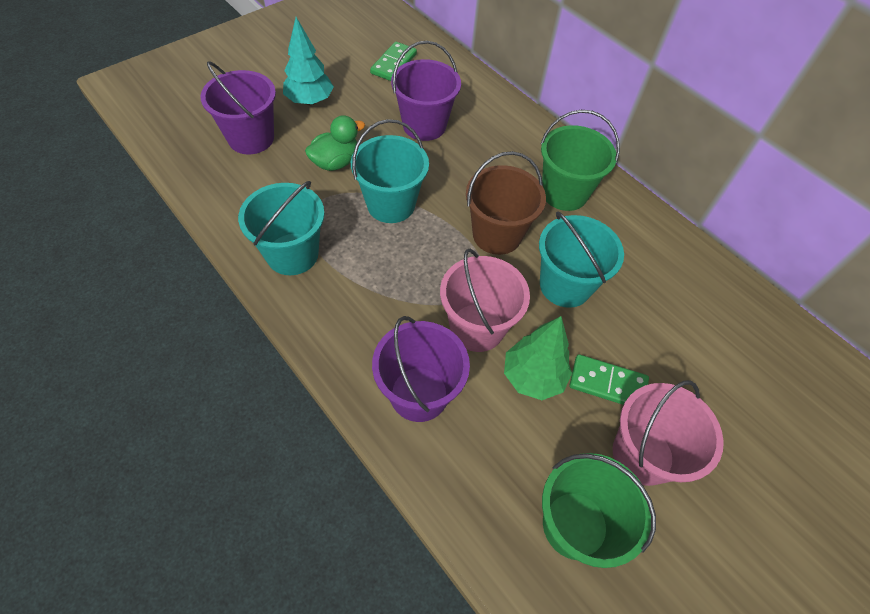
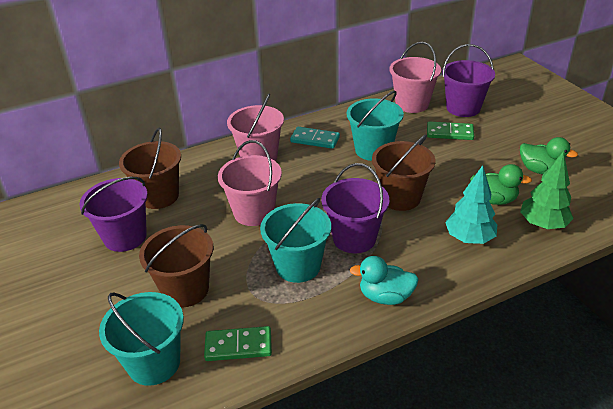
brown bucket: [466,151,546,255] = 1 -> [119,128,181,209] [139,224,213,308] [372,134,435,211] = 3
green bucket: [541,110,620,211] [542,453,656,568] = 2 -> none = 0
green duck: [305,115,365,171] = 1 -> [470,164,532,205] [520,137,578,174] = 2
pink bucket: [440,249,530,352] [613,380,724,486] = 2 -> [218,140,282,226] [227,94,284,161] [389,42,441,113] = 3
turquoise domino: none = 0 -> [290,127,340,149] = 1
turquoise duck: none = 0 -> [350,256,419,305] = 1

